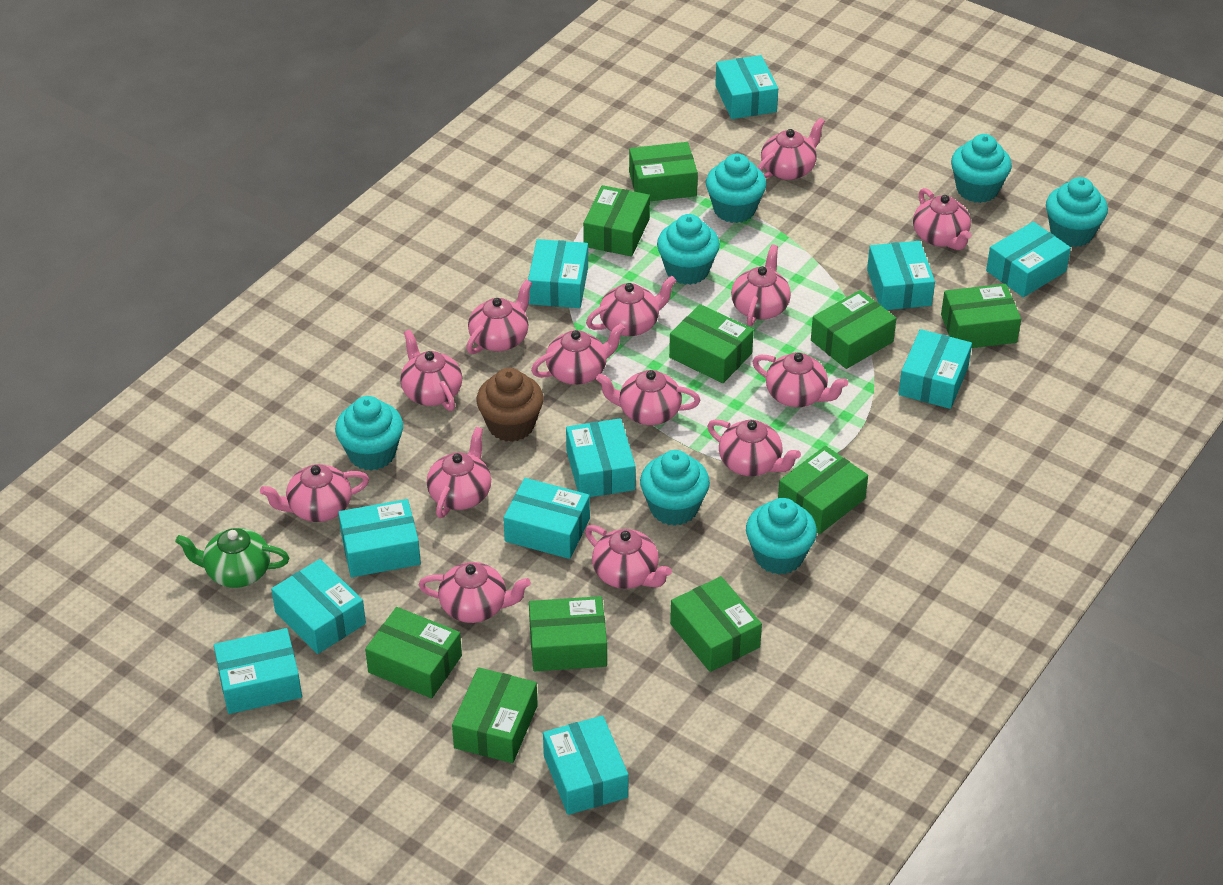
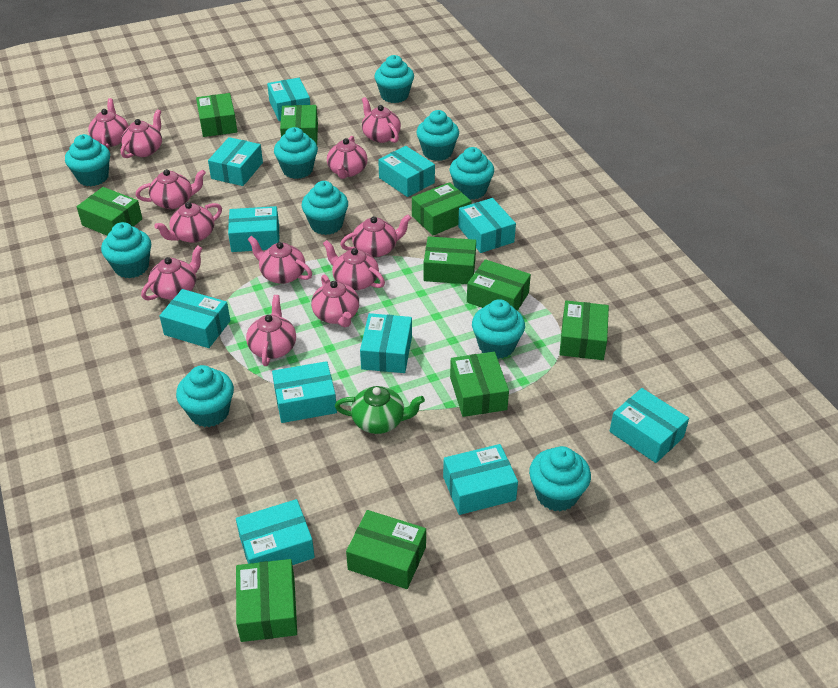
brown cupcake: [476,368,544,442] = 1 -> none = 0
pink teapot: [260,464,369,522] [400,330,462,411] [419,562,531,623] [427,427,491,518] [467,279,532,354] [531,323,625,385] [585,525,672,589] [586,276,677,336] [596,370,700,425] [707,419,801,476] [731,244,791,326] [752,352,848,407] [758,118,825,180] [913,188,972,250] = 14 -> [88,98,129,148] [121,109,162,158] [136,169,206,209] [141,246,203,301] [154,202,222,243] [246,295,296,366] [247,236,312,284] [311,274,359,327] [323,240,385,290] [327,136,368,179] [340,214,411,258] [362,97,401,143] = 12
turquoise cupcake: [335,396,403,471] [640,450,710,526] [657,214,720,285] [706,154,766,223] [746,498,817,575] [951,134,1012,203] [1046,177,1108,247] = 7 -> [65,134,110,186] [101,222,151,278] [176,365,234,427] [274,127,318,179] [302,181,348,235] [375,55,414,103] [416,110,459,161] [450,147,494,200] [472,299,525,359] [529,446,591,512] = 10

